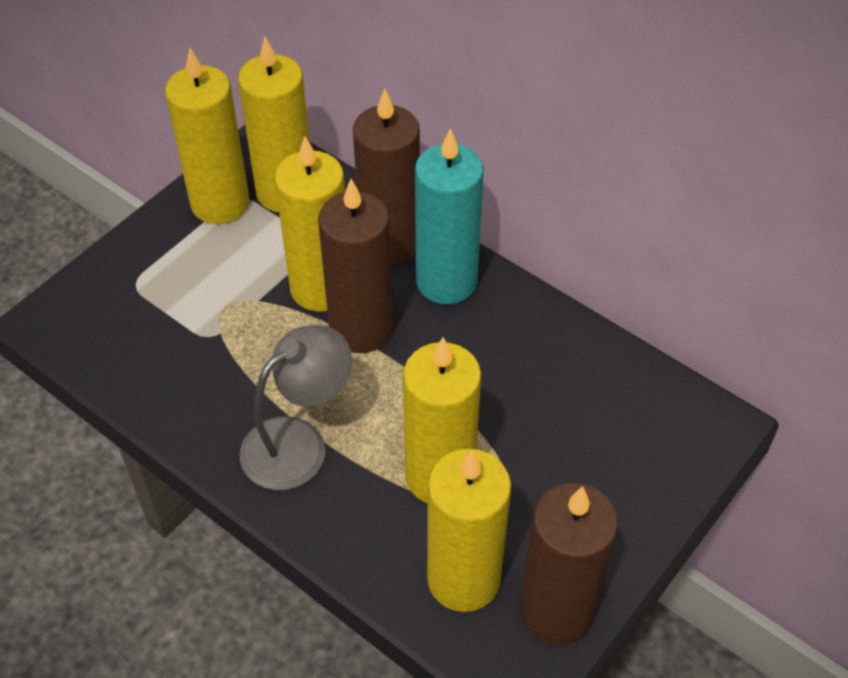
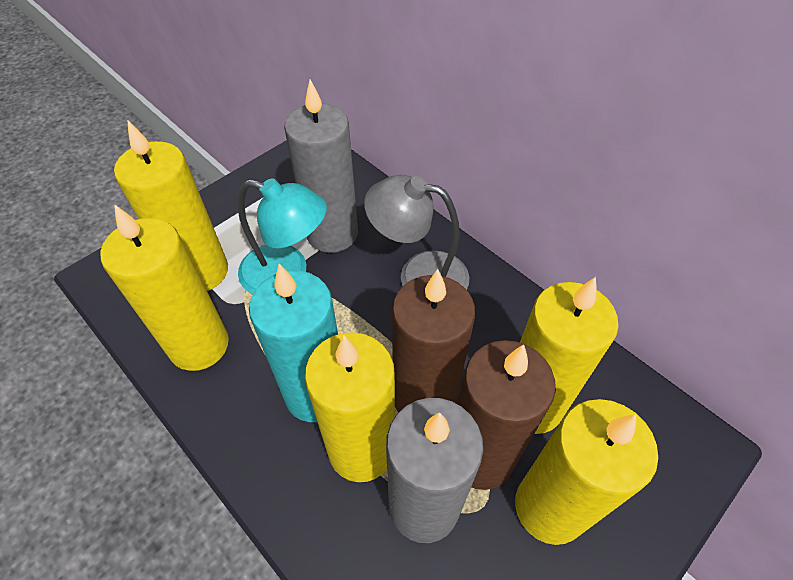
brown candle: [318,179,393,353] [353,89,420,265] [520,483,618,645] = 3 -> [392,269,475,412] [457,340,556,490] = 2
grey candle: none = 0 -> [284,80,358,253] [386,398,483,543] = 2
turquoise lamp: none = 0 -> [238,178,327,294] = 1

